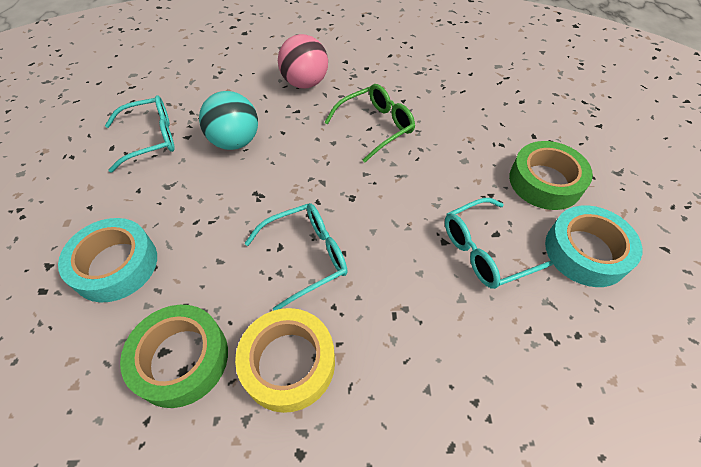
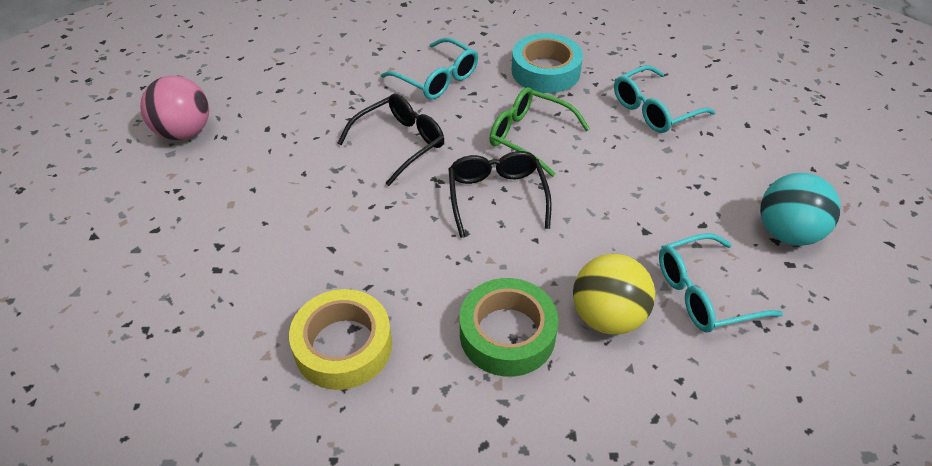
black glasses: none = 0 -> [337,94,444,186] [448,151,552,238] = 2
green tape: [120,305,228,408] [509,141,593,210] = 2 -> [460,278,559,377] = 1
turquoise tape: [58,218,157,302] [545,205,642,287] = 2 -> [511,33,583,93] = 1
yellow ball: none = 0 -> [573,254,655,335] = 1

